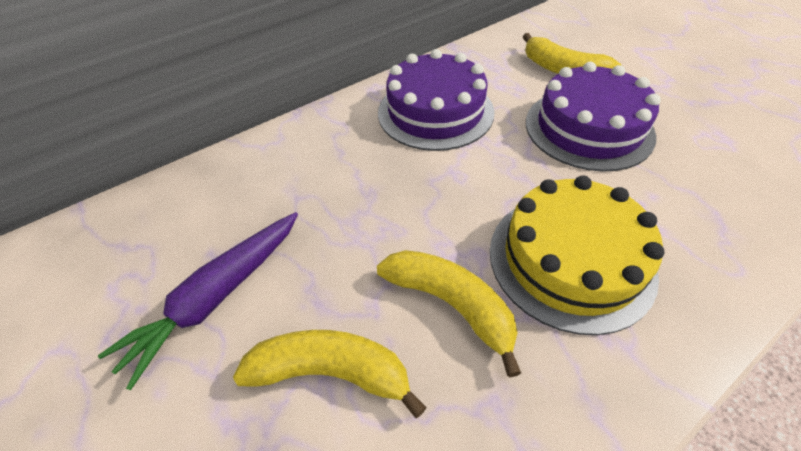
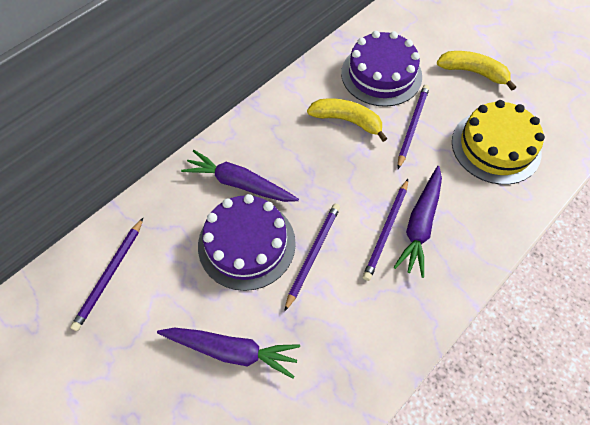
purple carrot: [98,212,298,390] = 1 -> [157,328,300,379] [181,150,299,202] [394,166,442,278] = 3
purple pencil: none = 0 -> [70,218,143,331] [284,204,340,312] [363,179,408,281] [398,85,430,169] = 4
yellow banana: [233,330,427,418] [377,250,521,377] [523,33,622,74] = 3 -> [307,98,388,142] [437,51,516,91] = 2

